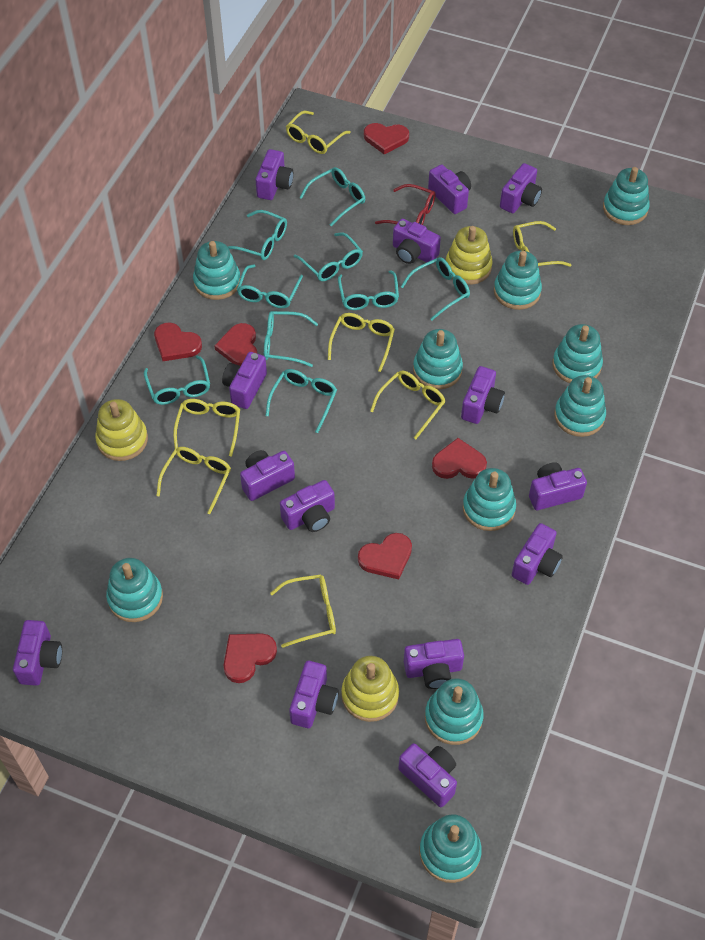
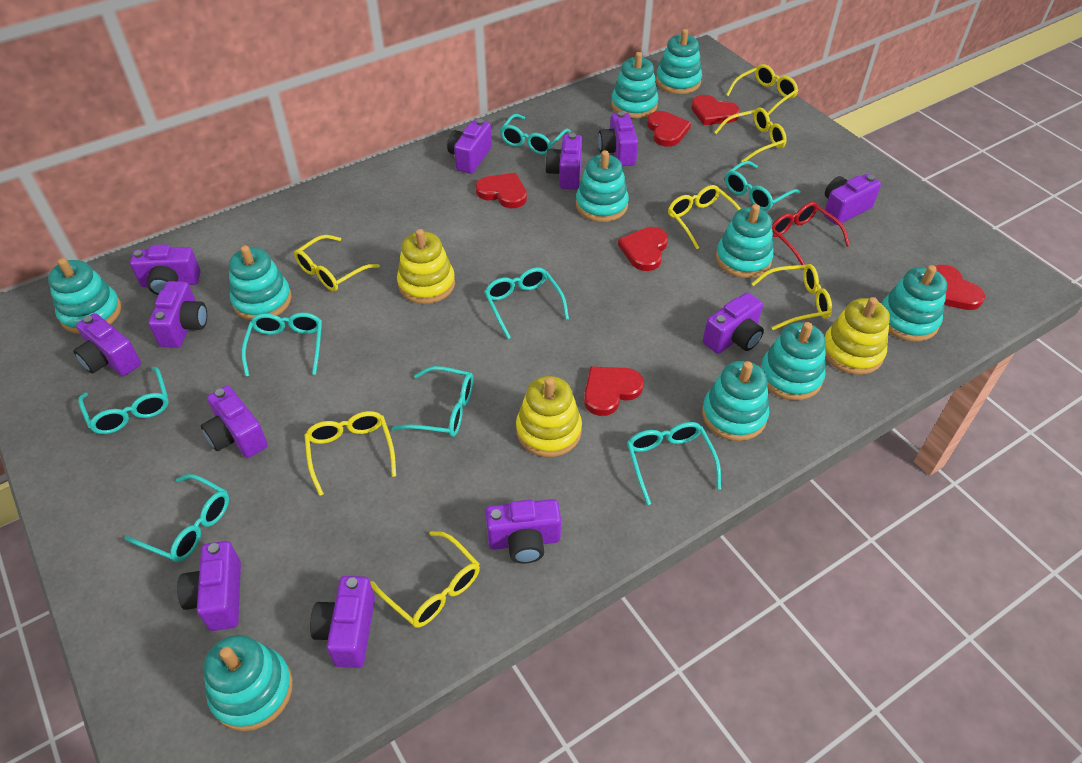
purple camera: [13,620,62,686] [222,352,267,409] [240,450,295,501] [256,149,294,200] [280,480,335,532] [289,661,339,728] [393,219,441,264] [399,743,457,807] [404,639,464,689] [428,164,471,214] [461,366,505,424] [500,163,542,213] [512,523,563,585] [529,462,587,510] = 14 -> [73,313,141,376] [130,244,201,295] [148,281,207,348] [177,541,241,631] [201,386,268,458] [310,576,375,668] [447,119,492,174] [485,499,561,564] [545,133,582,189] [598,111,638,166] [703,292,764,354] [824,174,881,225] = 12
turquoise glasses: [144,355,210,405] [227,210,287,260] [237,264,303,308] [264,311,318,367] [265,369,337,433] [294,233,363,281] [300,167,365,227] [338,270,399,310] [401,257,470,321] = 9 -> [78,367,169,434] [124,474,229,562] [242,313,322,377] [392,366,473,437] [484,267,569,339] [500,114,571,155] [627,422,721,505] [725,161,801,211] = 8

